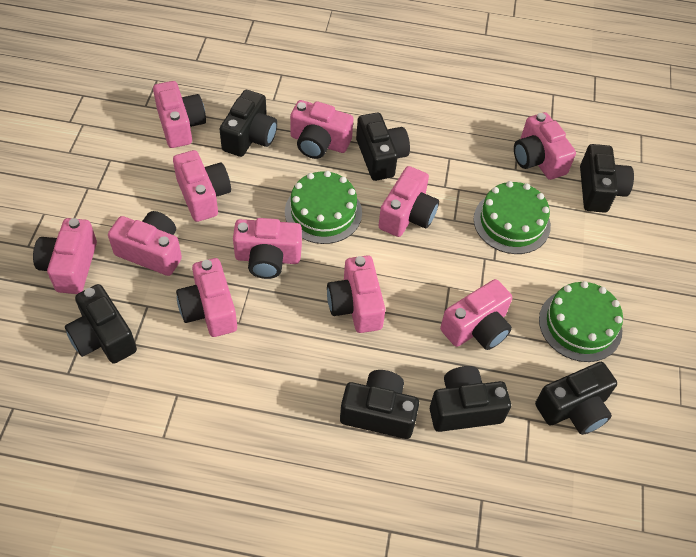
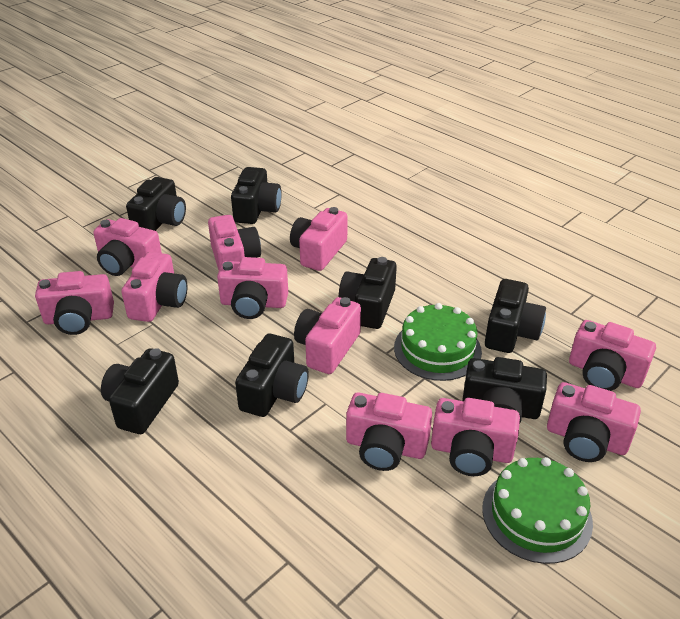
green cake: [285,171,362,244] [474,181,551,254] [539,281,623,362] = 3 -> [394,303,482,381] [482,457,593,564] = 2

